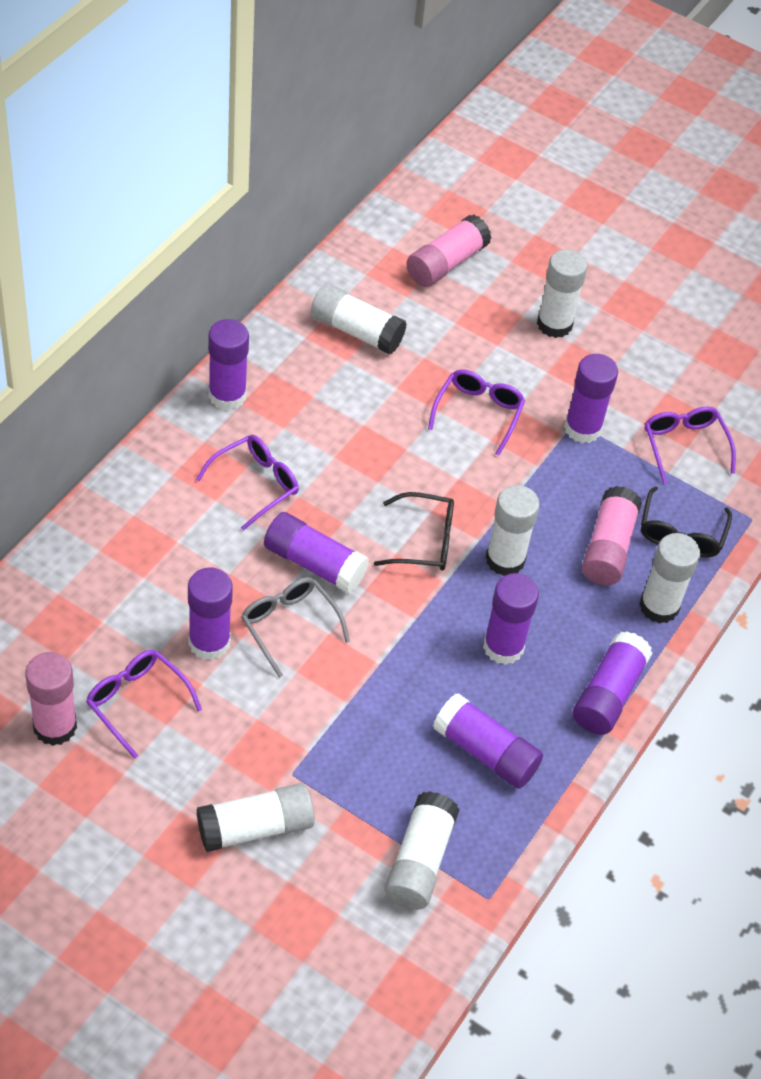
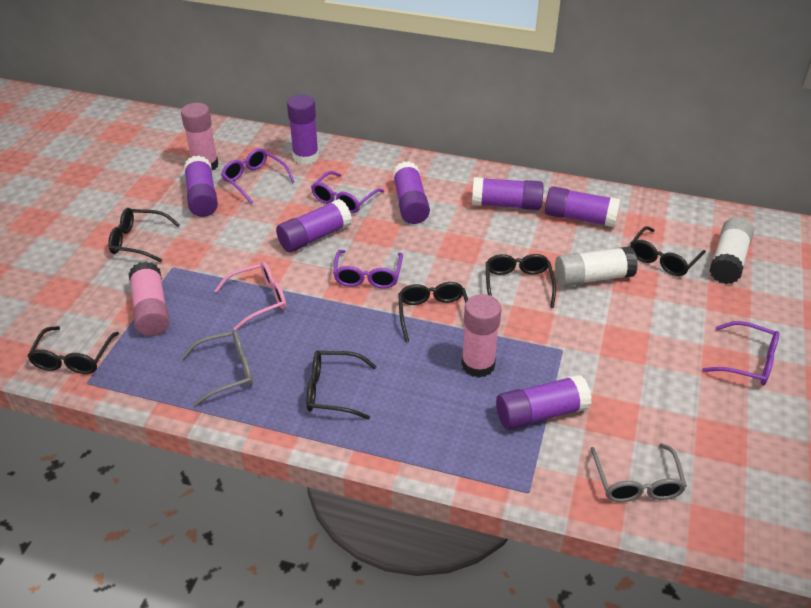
black glasses: [374,492,454,570] [641,486,732,557] = 2 -> [27,326,119,374] [108,208,180,262] [306,350,377,420] [398,282,468,342] [486,254,556,308] [630,226,706,276] = 6
grey glasses: [241,577,350,678] = 1 -> [181,330,253,406] [591,443,687,502] = 2
pink glasses: none = 0 -> [214,262,286,330] = 1
white glue stick: [196,783,315,852] [310,284,407,354] [384,791,460,910] [486,485,540,576] [537,249,588,338] [639,533,700,624] = 6 -> [555,246,638,287] [709,217,754,284] = 2

